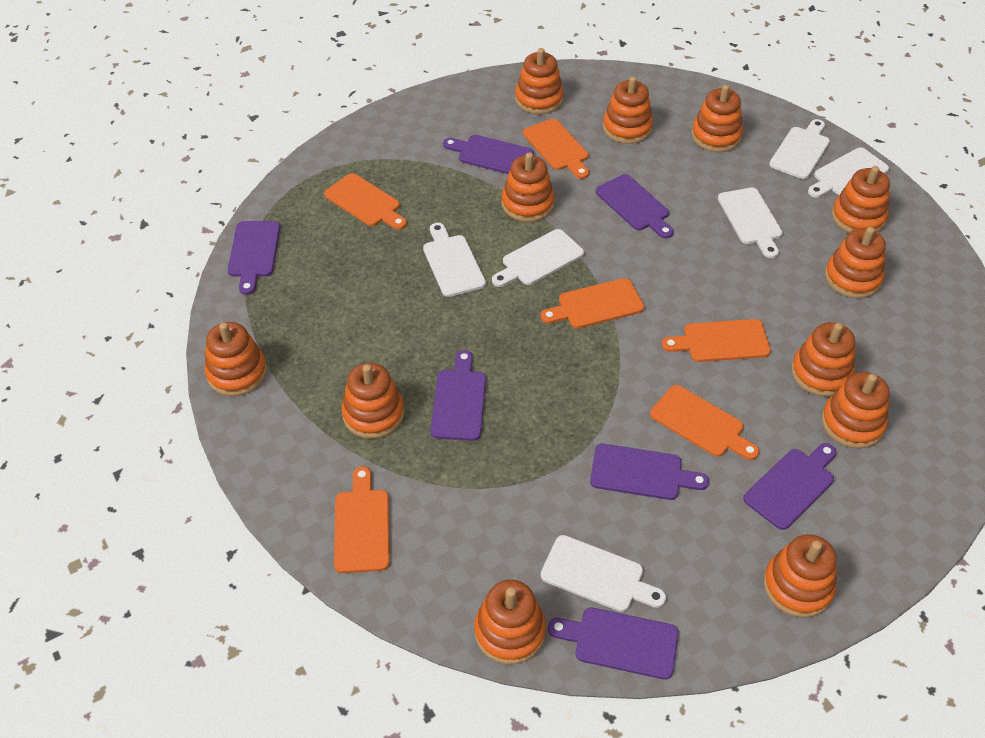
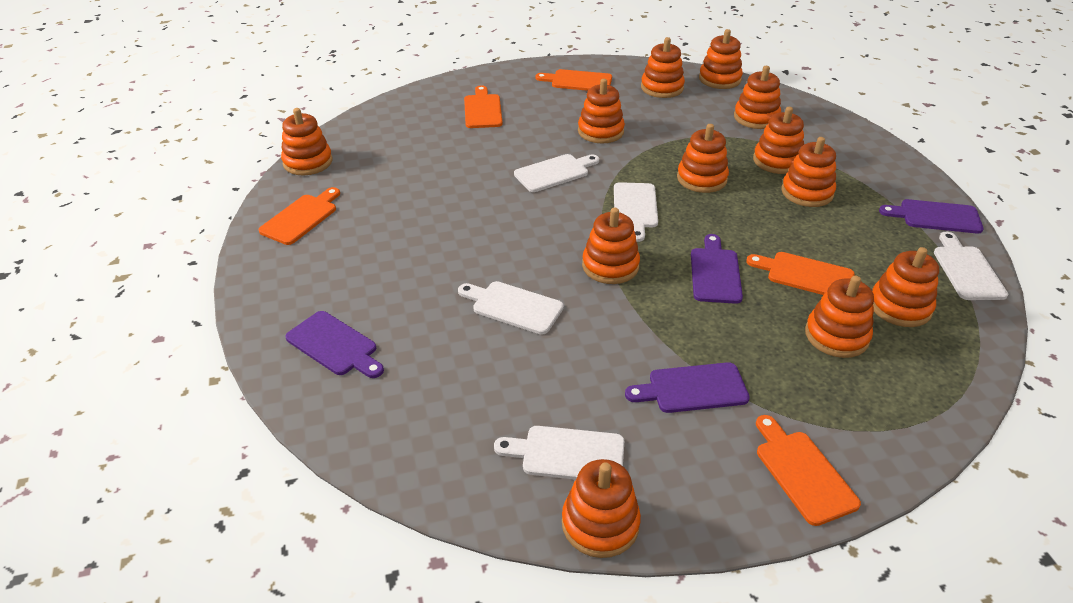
orange cutting board: [324,173,407,230] [334,466,390,573] [523,119,589,179] [540,278,644,328] [650,385,759,460] [662,319,771,362] = 6 -> [259,187,340,245] [464,85,503,128] [536,69,612,91] [746,252,855,295] [756,415,861,526] = 5
purple cutting board: [228,221,280,295] [430,350,486,441] [443,135,534,174] [548,607,679,680] [590,444,709,500] [596,174,674,238] [743,443,836,530] = 7 -> [286,311,384,378] [625,362,750,413] [691,234,743,304] [879,199,983,234] = 4
white cutting board: [423,223,486,297] [492,229,584,287] [541,535,666,612] [718,187,783,258] [769,119,830,179] [808,148,889,198] = 6 -> [458,281,564,335] [494,426,624,480] [514,154,599,192] [614,182,658,242] [934,232,1008,300] = 5

